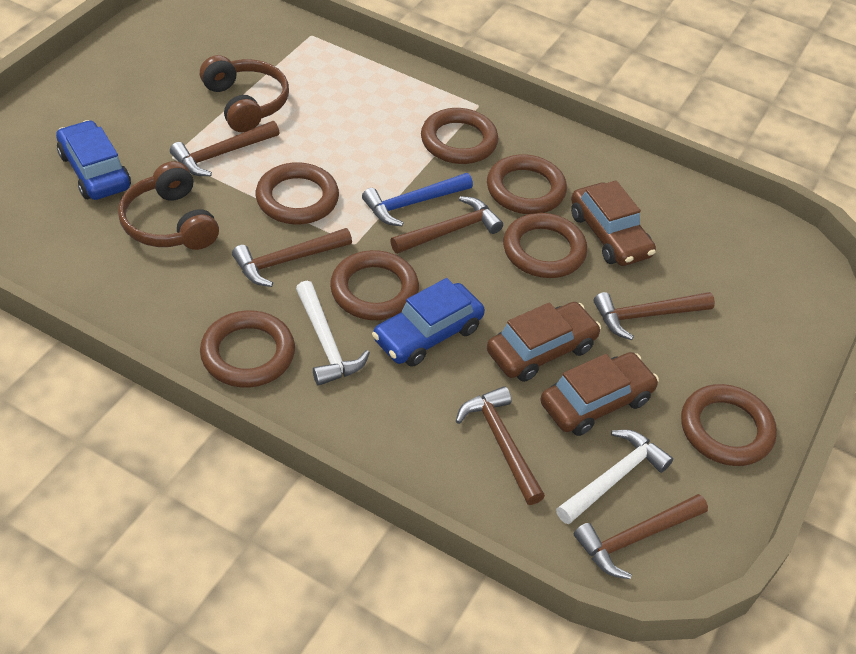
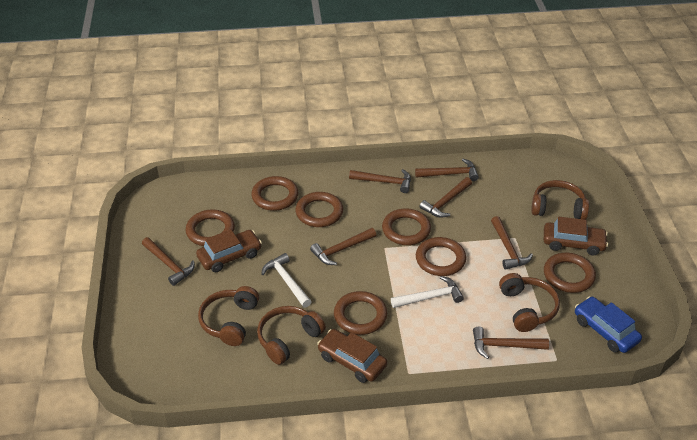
blue car: [56,120,131,200] [372,278,485,367] = 2 -> [575,296,642,353] = 1
blue hammer: [362,173,473,226] = 1 -> none = 0
brown hammer: [170,121,280,176] [232,228,352,287] [390,196,503,254] [456,386,545,505] [574,494,708,579] [594,292,715,340] = 6 -> [142,237,195,286] [310,228,376,265] [349,169,411,193] [415,159,479,181] [419,177,472,217] [473,327,549,359] [491,216,533,270] = 7
brown headphones: [118,161,219,250] [200,55,289,132] = 2 -> [198,286,259,346] [257,306,326,365] [499,273,560,332] [532,180,589,220] = 4

